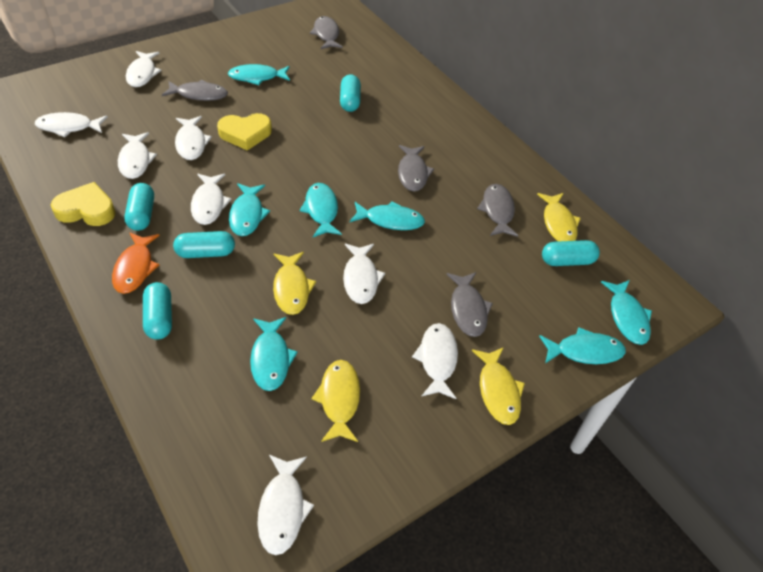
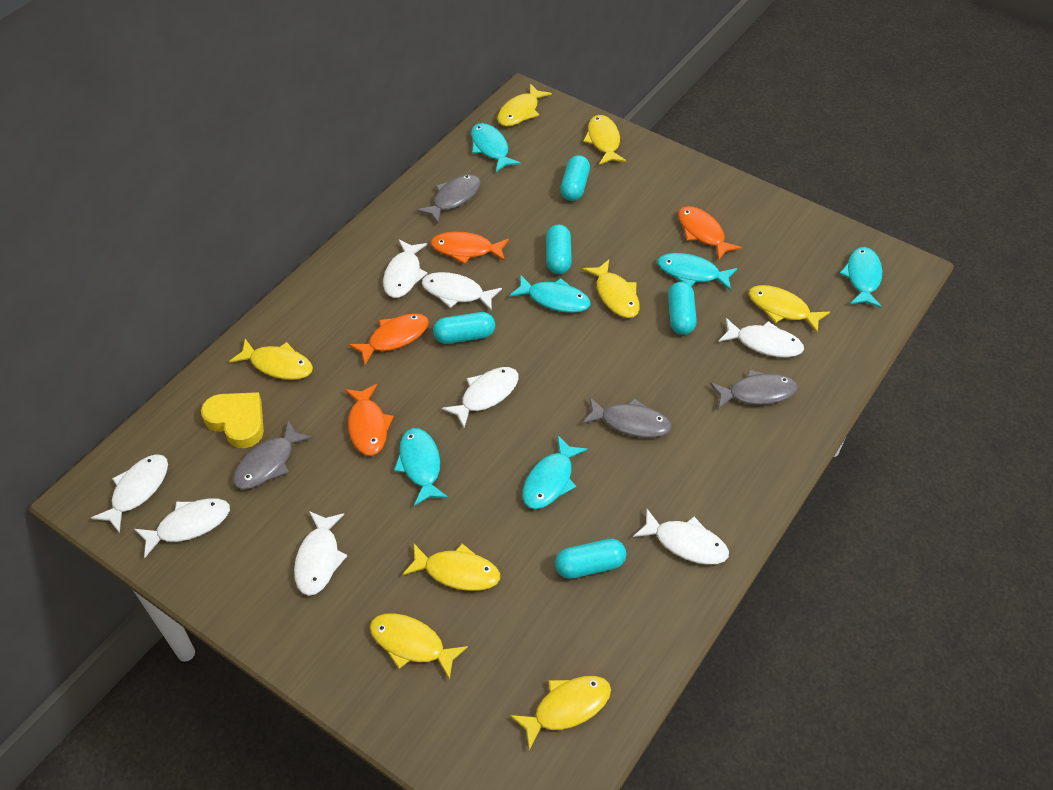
grey fish: [162,80,228,101] [310,16,343,49] [398,145,434,192] [446,272,493,337] [477,184,518,237] = 5 -> [233,421,313,489] [417,174,481,223] [582,397,672,438] [710,370,798,410] = 4
orange fish: [112,232,159,294] = 1 -> [344,384,394,456] [348,313,429,365] [431,232,509,264] [678,206,742,261] = 4
turquoise fish: [228,64,290,85] [229,183,270,236] [250,317,298,391] [299,183,342,237] [350,201,425,230] [539,327,626,364] [601,280,652,345] = 7 -> [394,428,449,506] [471,123,521,172] [509,274,591,313] [522,436,588,509] [657,253,737,291] [840,247,882,308] = 6
yellow fish: [273,252,316,315] [311,360,360,442] [472,347,525,425] [537,193,581,241] = 4 -> [229,339,313,380] [370,613,468,680] [402,543,500,591] [497,84,552,126] [510,676,611,750] [582,260,640,318] [583,115,626,165] [749,285,830,333] = 8
yellow heart: [51,182,116,226] [217,113,272,151] = 2 -> [201,392,264,448] = 1

